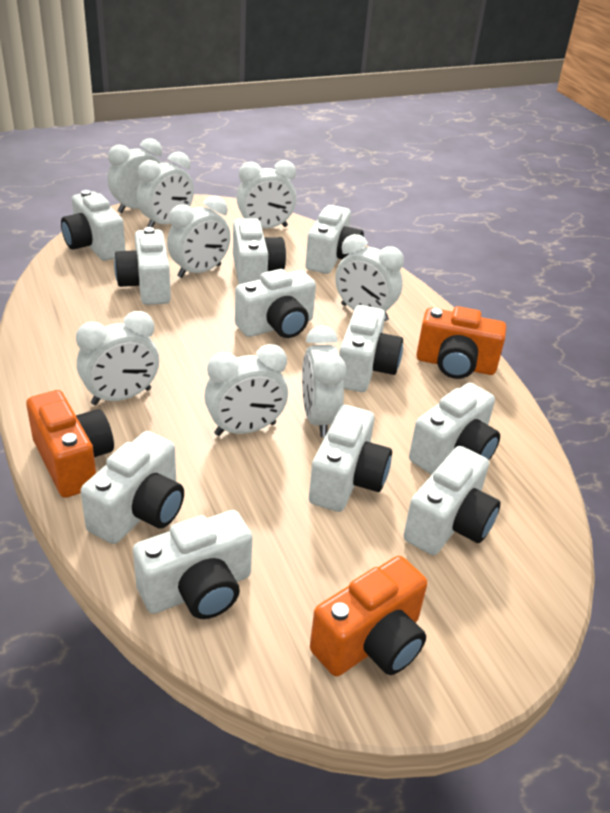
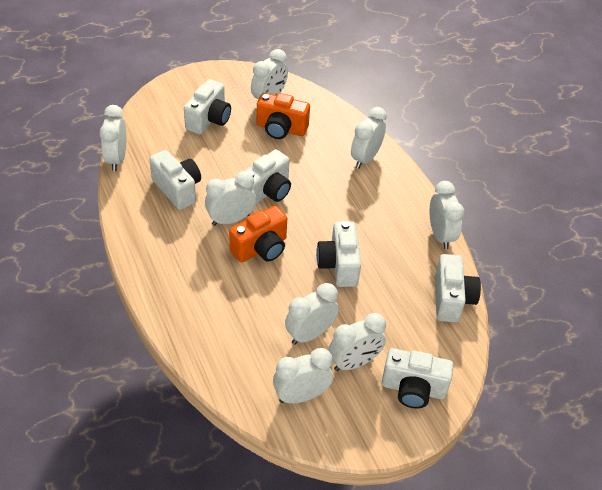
orange camera: [26,390,114,498] [310,556,427,676] [416,306,506,379] = 3 -> [229,206,287,262] [257,93,310,139] = 2
white camera: [61,190,126,261] [80,431,184,544] [114,227,171,305] [133,510,253,619] [233,218,286,284] [235,269,316,338] [305,205,364,274] [309,405,392,512] [339,305,403,392] [403,446,501,555] [409,383,500,475] = 11 -> [149,150,201,210] [184,79,231,135] [245,149,291,205] [316,221,361,287] [382,348,454,409] [435,254,481,323] = 6

